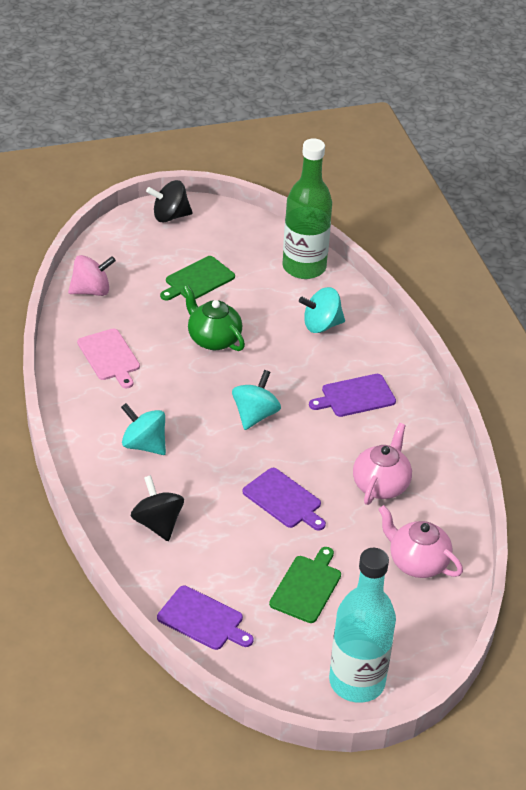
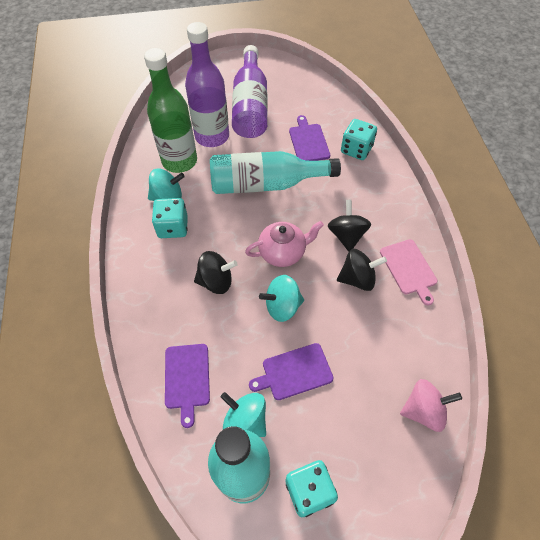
black spinning top: [131,475,184,541] [146,180,193,222] = 2 -> [194,251,238,294] [328,200,371,252] [337,249,387,291] = 3
green cutting board: [160,256,235,301] [269,547,341,623] = 2 -> none = 0
green teapot: [183,285,245,351] = 1 -> none = 0
pink teapot: [353,423,412,505] [378,505,463,578] = 2 -> [245,221,324,267] = 1
purple bottle: none = 0 -> [185,22,229,147] [232,45,268,138] = 2
turquoise bottle: [329,548,396,703] = 1 -> [208,426,270,503] [210,151,341,194] = 2
turquoise dice: none = 0 -> [152,198,188,238] [285,460,338,517] [341,119,377,160] = 3

